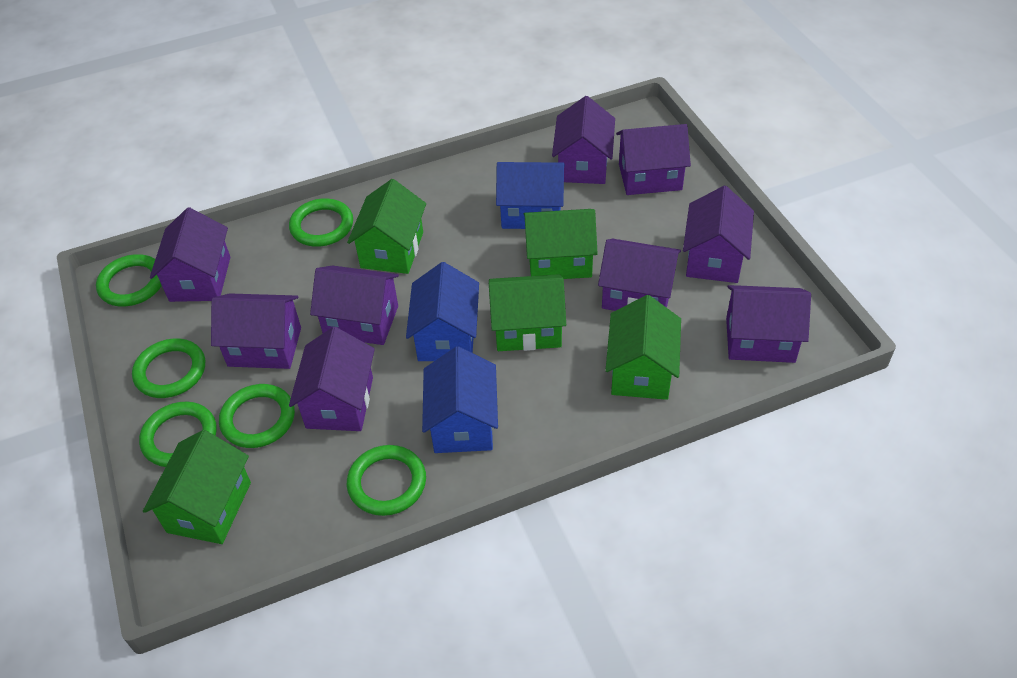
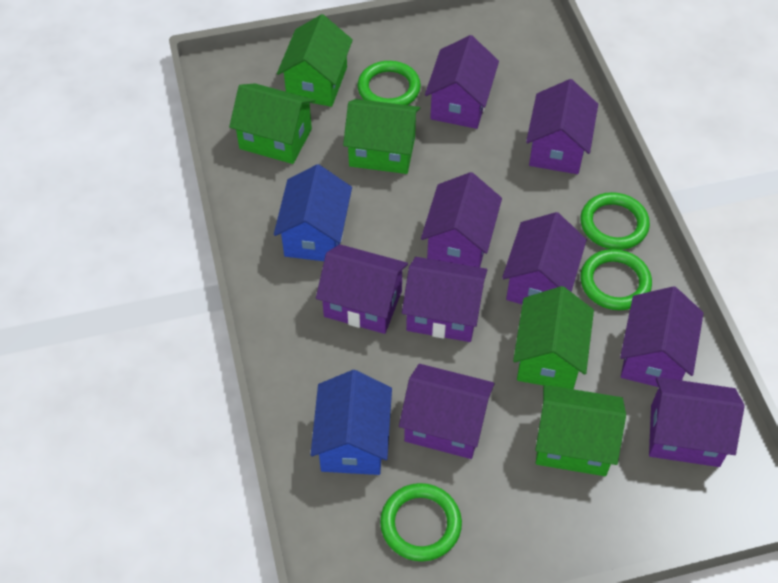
blue house: [406,262,479,361] [422,346,498,453] [496,162,565,229] = 3 -> [274,164,352,261] [310,370,392,475] = 2
green ring: [96,254,162,307] [132,338,205,398] [139,402,217,467] [219,384,295,448] [289,198,353,247] [347,445,426,516] = 6 -> [358,61,421,105] [380,483,462,562] [580,192,650,250] [580,249,652,310] = 4

